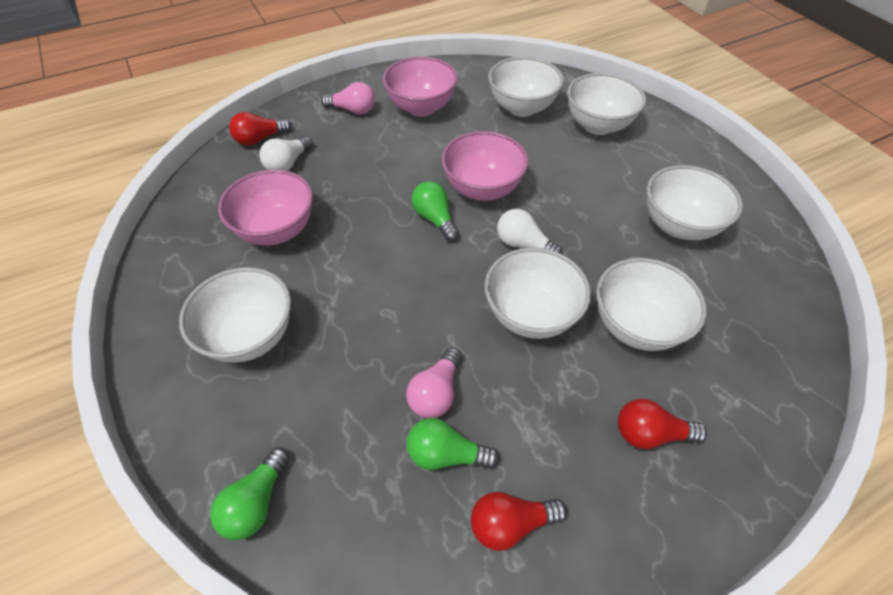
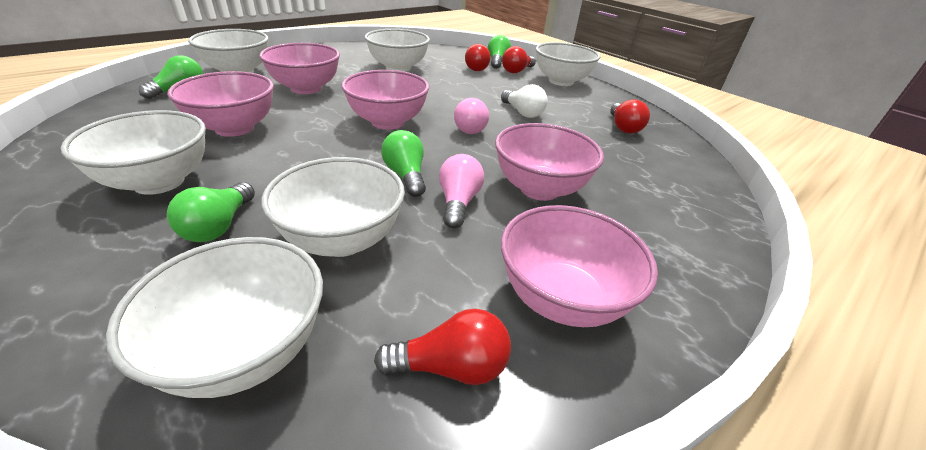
green light bulb: [210,448,289,540] [406,418,499,470] [411,181,459,241] = 3 -> [139,55,203,99] [167,182,255,242] [381,130,426,197] [488,35,511,69] = 4
pink bowl: [218,170,313,245] [383,56,458,117] [441,131,528,201] = 3 -> [167,71,274,137] [259,43,340,94] [342,70,429,130] [495,123,604,201] [501,205,658,327] = 5
red light bulb: [229,112,292,146] [471,492,567,551] [618,399,707,449] = 3 -> [374,309,511,385] [465,44,490,71] [502,46,536,73] [611,99,650,134] = 4
white light bulb: [259,135,313,171] [497,209,563,254] = 2 -> [501,84,548,118] = 1

